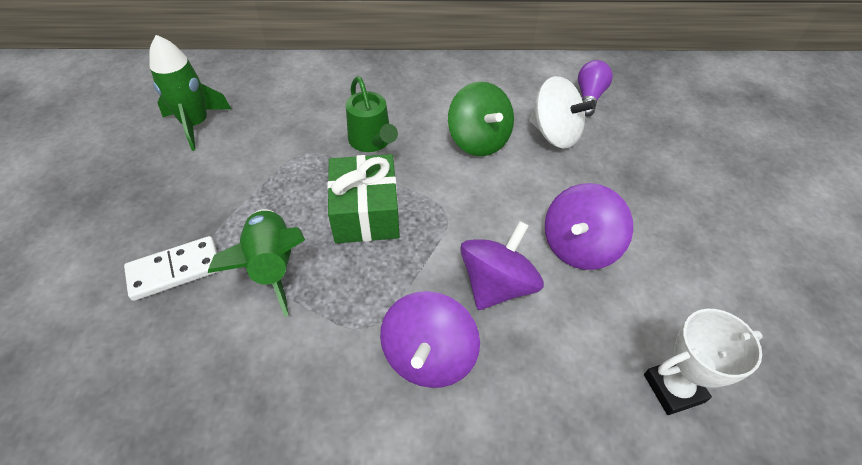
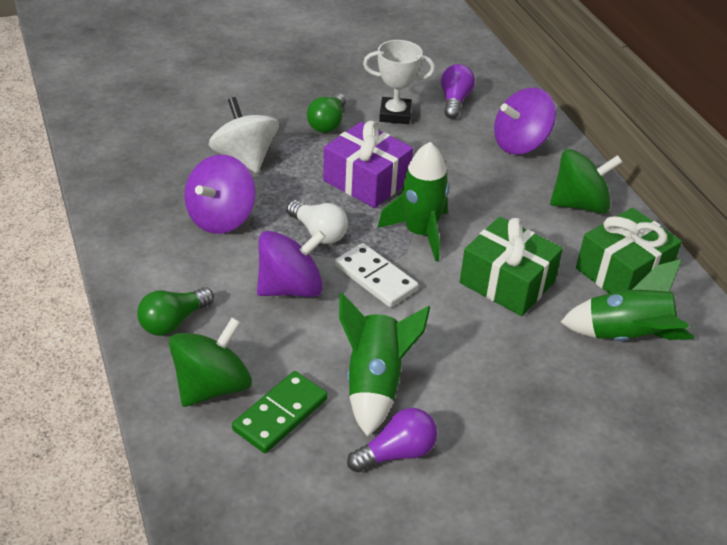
green domino: none = 0 -> [232,371,328,453] = 1
green gift: [327,154,400,243] = 1 -> [460,217,563,316] [576,208,682,293] = 2
green light bulb: none = 0 -> [137,287,214,336] [307,93,346,133] = 2
green rocket: [149,35,231,151] [208,209,305,317] = 2 -> [339,293,430,437] [378,142,449,261] [561,259,694,341] = 3
green spinning top: [448,82,514,156] = 1 -> [169,317,252,407] [550,149,622,214] = 2
green watering can: [346,76,398,152] = 1 -> none = 0
purple gift: none = 0 -> [323,121,413,208] = 1
purple light bulb: [578,60,613,116] = 1 -> [347,408,437,472] [441,64,475,119] = 2
white light bulb: none = 0 -> [287,200,348,244] = 1

